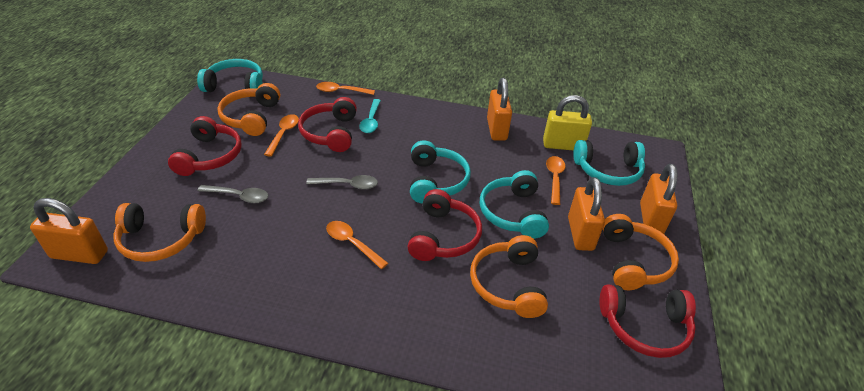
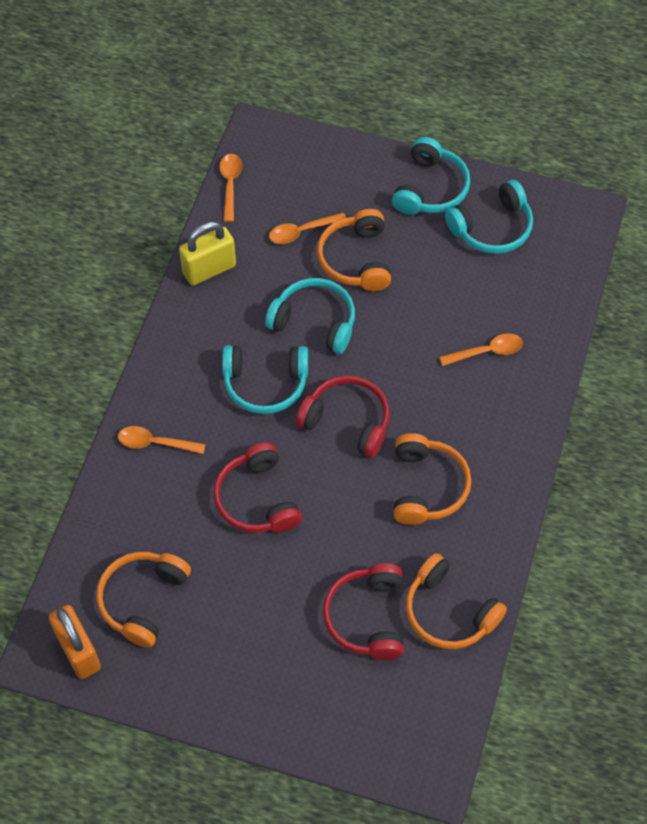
grey spoon: [197,185,268,203] [306,175,378,190] = 2 -> none = 0
orange padlock: [30,198,108,264] [487,78,512,141] [568,177,605,251] [640,164,678,234] = 4 -> [48,605,101,679] = 1
red headphones: [168,116,242,176] [298,97,357,152] [407,189,482,261] [599,285,696,358] = 4 -> [213,442,302,533] [296,375,390,457] [323,563,404,660] = 3
turquoise spoon: [359,99,381,133] = 1 -> none = 0

